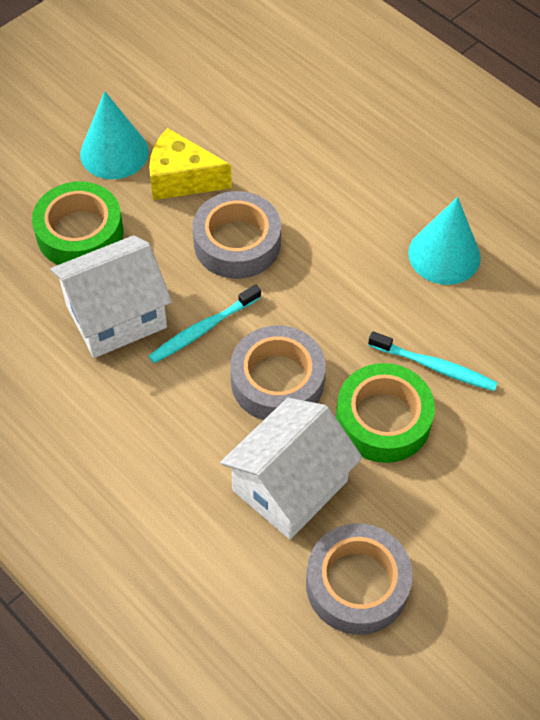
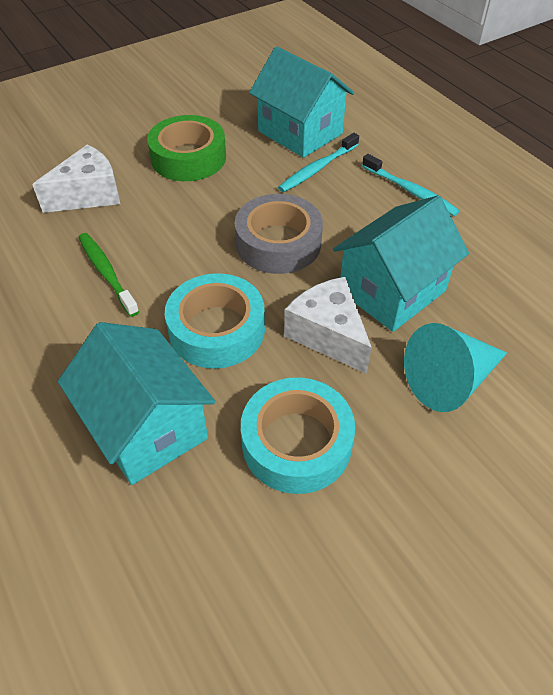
green tape: [32,182,124,265] [336,363,435,463] = 2 -> [147,115,226,181] = 1
green toothbrush: none = 0 -> [78,233,139,317] = 1
grey tape: [193,191,281,279] [230,325,326,420] [306,523,413,635] = 3 -> [235,194,323,274] = 1
turquoise cone: [80,91,149,179] [408,197,481,285] = 2 -> [404,323,507,412] = 1
turquoise house: none = 0 -> [58,322,215,485] [249,46,354,158] [333,195,469,332] = 3
turquoise tape: none = 0 -> [165,273,265,369] [241,378,355,494] = 2
white cheese: none = 0 -> [32,144,120,213] [284,277,372,374] = 2
white house: [50,235,172,358] [220,398,363,539] = 2 -> none = 0
yellow cheese: [149,128,232,200] = 1 -> none = 0

